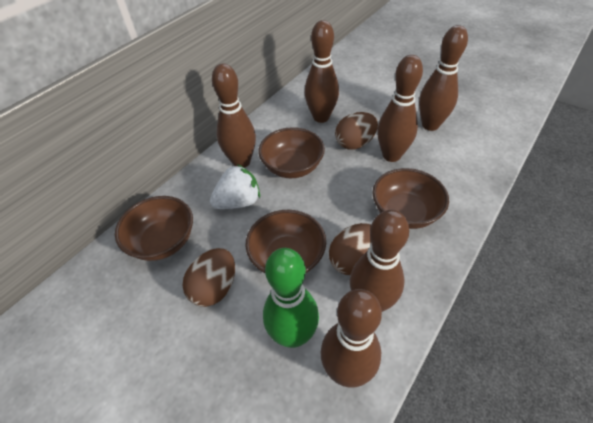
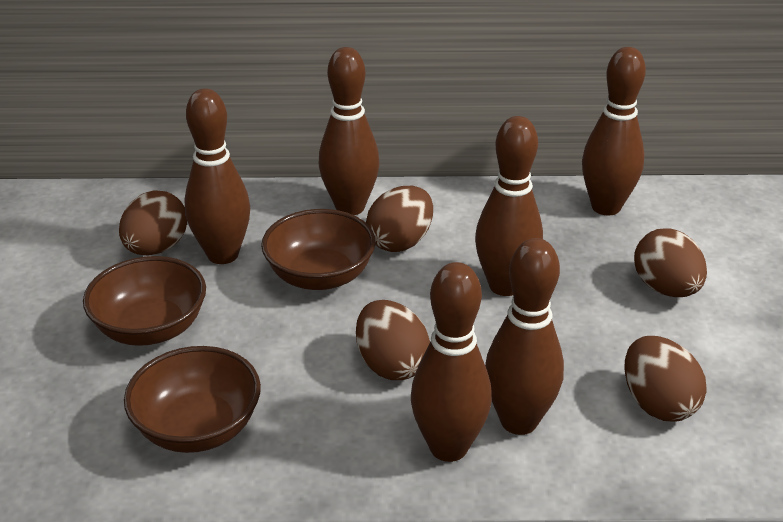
brown bowl: [115,196,193,261] [245,210,326,274] [259,127,325,178] [373,168,449,229] = 4 -> [83,256,206,346] [124,346,261,453] [261,209,375,290] = 3
brown egg: [183,248,235,307] [329,223,372,275] [335,112,378,150] = 3 -> [119,190,187,256] [356,300,430,380] [366,186,433,252] [625,336,706,422] [634,228,707,297] = 5
green bowling pin: [263,248,319,348] = 1 -> none = 0
white strawberry: [210,164,260,209] = 1 -> none = 0

